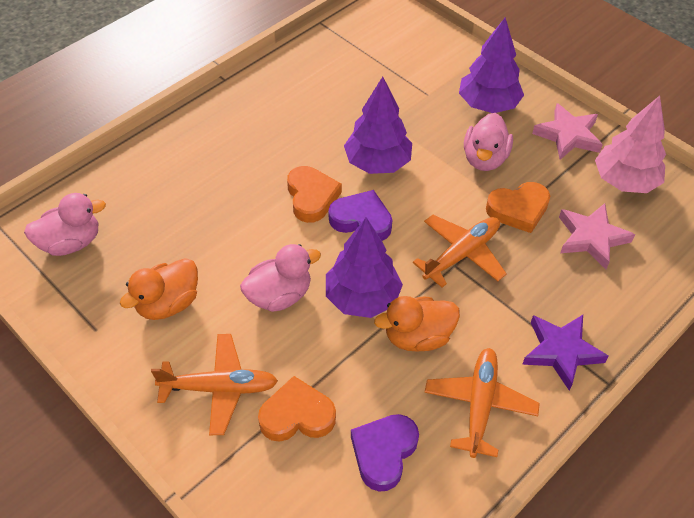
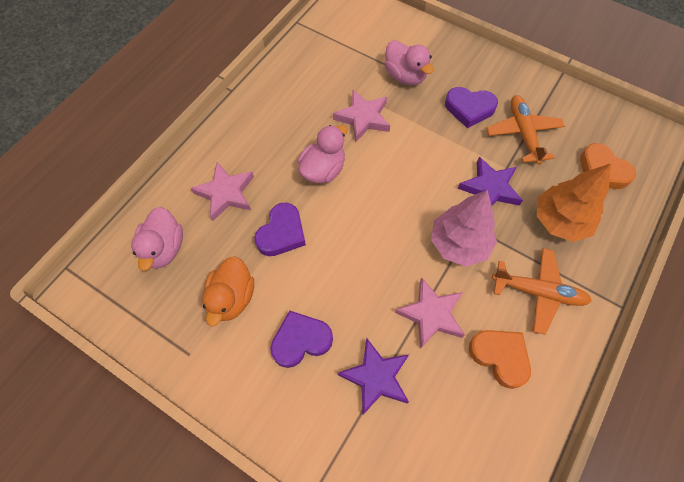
orange duck: [120,258,198,320] [374,296,460,352] = 2 -> [202,256,254,326] = 1
orange heart: [258,376,336,441] [287,166,342,223] [486,182,550,233] = 3 -> [469,330,531,389] [580,143,636,189] = 2
orange plane: [151,334,278,435] [413,215,507,287] [424,348,540,458] = 3 -> [486,95,565,165] [492,248,592,335] = 2
orange tree: none = 0 -> [537,164,611,242] = 1
pink star: [532,103,603,160] [559,203,635,269] = 2 -> [191,162,254,221] [333,89,390,142] [395,278,465,349] = 3
purple heart: [329,190,392,241] [351,414,419,492] = 2 -> [254,202,306,256] [270,310,333,368] [445,87,498,128] = 3
purple star: [522,315,609,391] = 1 -> [338,338,409,415] [458,157,523,206] = 2
purple tree: [326,218,403,318] [344,77,412,174] [459,17,524,113] = 3 -> none = 0

